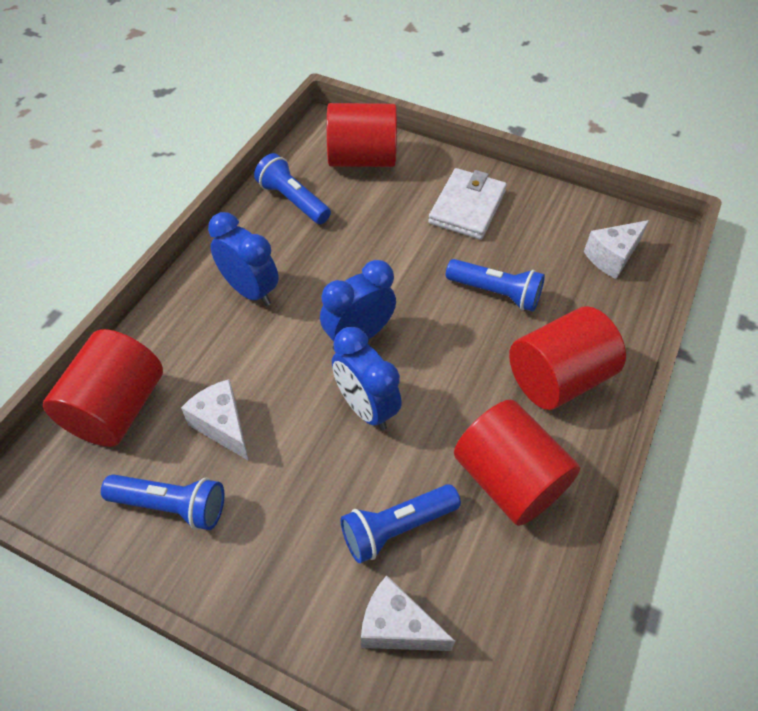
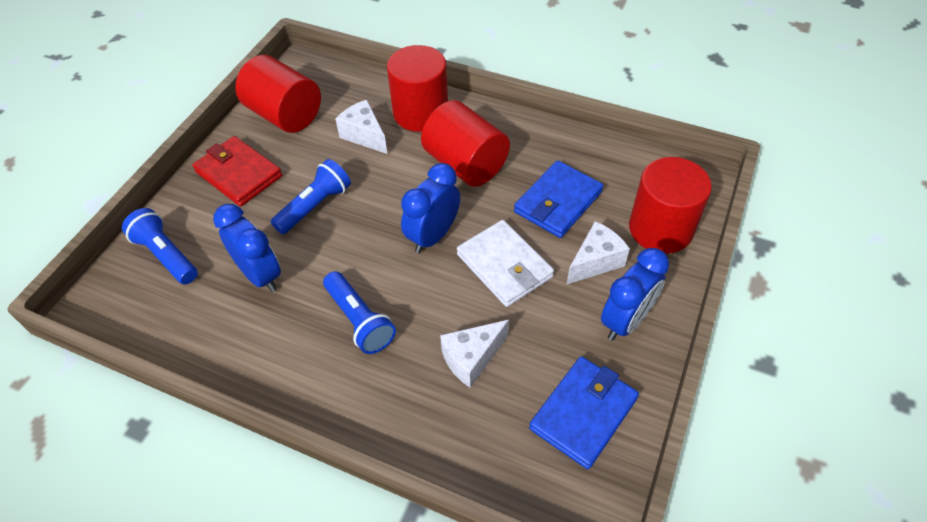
blue flashlight: [101,474,224,530] [254,153,331,224] [340,484,461,563] [446,259,545,312] = 4 -> [122,208,198,284] [271,159,351,234] [323,271,396,354] = 3
blue wallet: none = 0 -> [514,160,603,238] [529,356,639,469] = 2
red wallet: none = 0 -> [192,136,282,206] = 1

